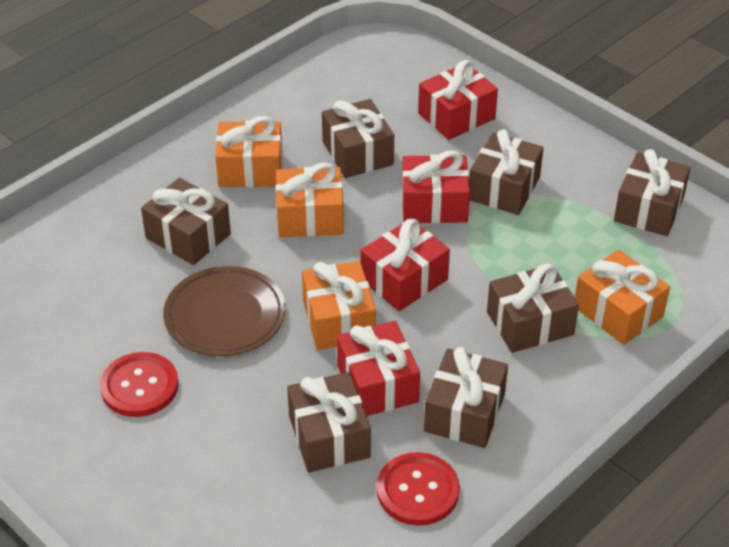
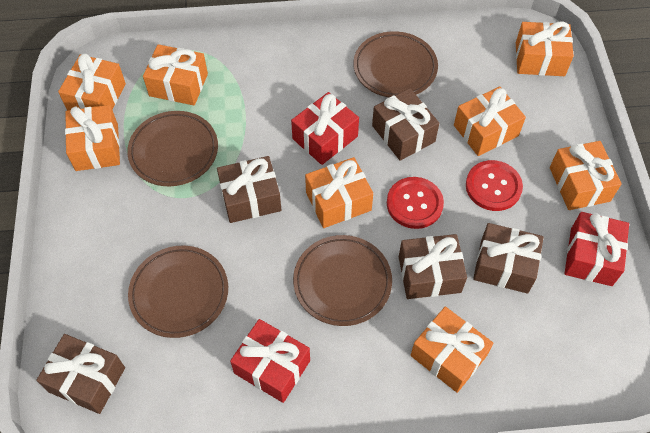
brown gift: [141,178,231,265] [287,372,371,472] [322,99,394,178] [424,347,508,448] [469,129,544,215] [487,264,579,353] [614,149,691,236] = 7 -> [36,334,125,414] [217,156,281,223] [372,88,439,161] [399,234,467,299] [473,223,544,294] = 5
brown plate: [163,266,286,357] = 1 -> [127,111,218,186] [128,246,228,338] [293,235,392,326] [353,31,438,98] = 4
orange gift: [215,116,283,187] [276,163,344,237] [302,261,376,350] [575,249,670,345] = 4 -> [58,53,126,111] [65,105,120,171] [143,44,208,105] [305,157,373,228] [411,307,494,393] [454,87,526,156] [516,21,574,76] [550,141,622,210] = 8
red gift: [337,321,420,416] [360,219,450,311] [402,150,470,223] [418,60,498,140] = 4 -> [230,319,310,403] [291,92,359,165] [564,212,629,286] = 3

